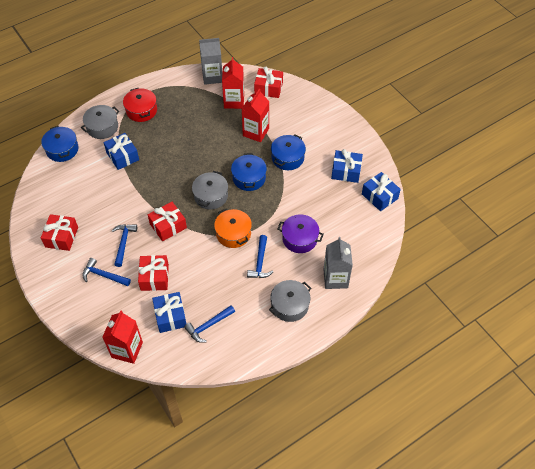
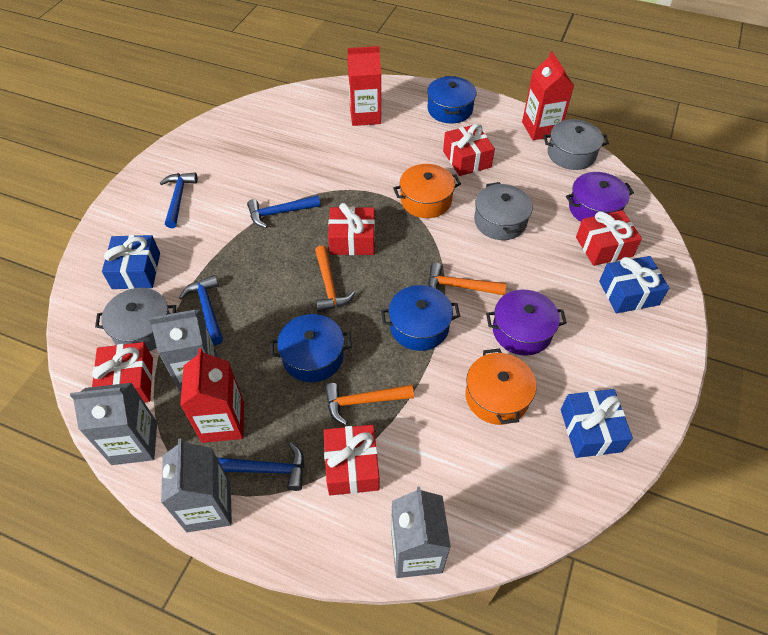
blue gift: [104,133,139,170] [152,292,186,333] [331,149,363,183] [362,172,401,211] = 4 -> [102,235,160,289] [561,389,633,458] [599,256,669,313] = 3
grey carton: [199,38,222,85] [323,237,353,289] = 2 -> [70,383,157,465] [149,310,218,393] [161,439,232,532] [391,487,451,578] = 4
orange hammer: none = 0 -> [315,245,355,312] [325,383,414,425] [428,263,506,295] = 3
orange pot: [214,208,252,248] = 1 -> [393,164,461,218] [465,349,536,425] = 2
purple pot: [278,214,324,253] = 1 -> [486,290,567,356] [566,172,634,222] = 2
red gift: [41,214,78,251] [138,255,169,291] [148,202,187,241] [254,67,283,98] = 4 -> [92,342,153,403] [324,425,380,495] [328,203,375,255] [443,124,495,176] [576,210,642,266] = 5
red pot: [123,88,157,122] = 1 -> none = 0

